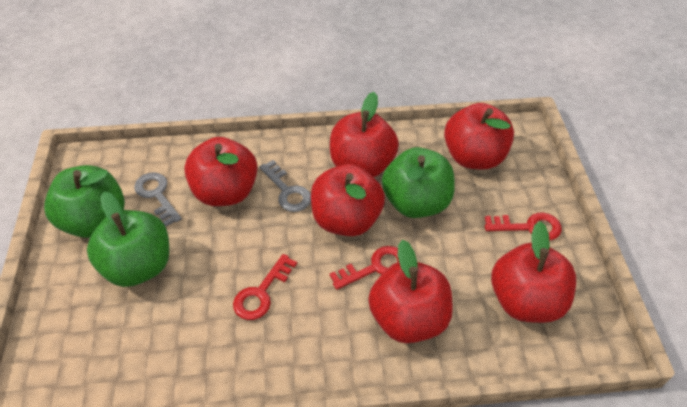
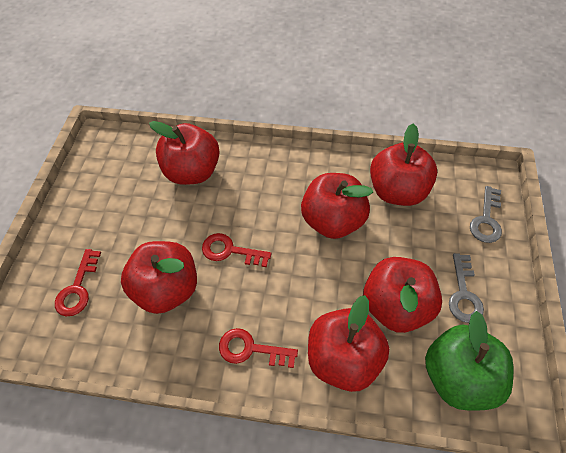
green apple: [44,165,125,238] [87,192,169,287] [382,147,455,218] = 3 -> [425,311,513,411] = 1

